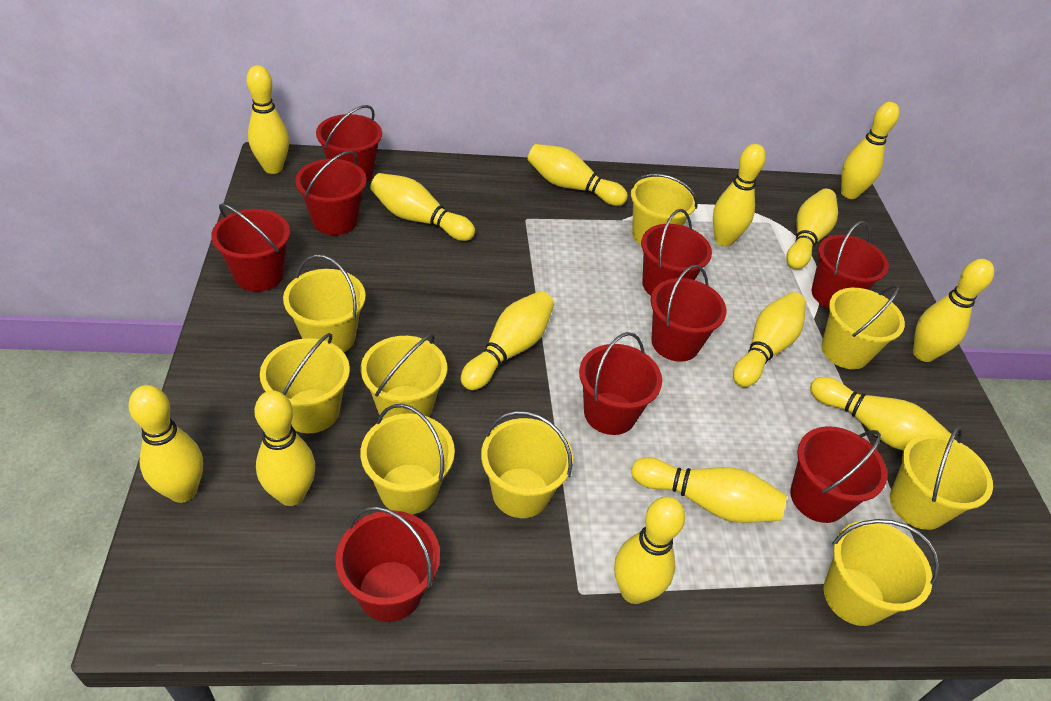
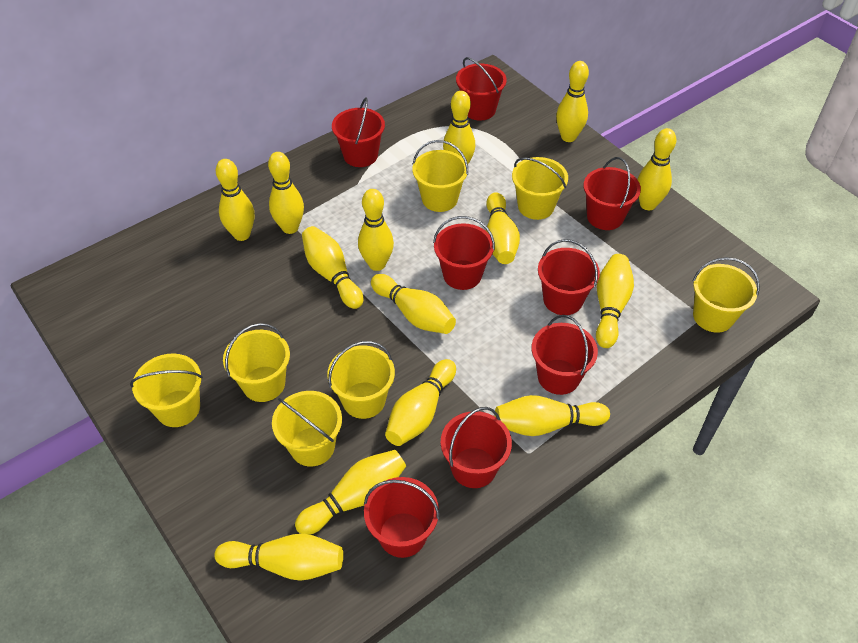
red bucket: [211,204,290,291] [295,151,367,235] [316,105,382,182] [335,506,440,622] [579,332,662,435] [641,209,712,296] [651,265,727,362] [790,426,887,523] [812,221,889,309] = 9 -> [332,98,385,167] [364,477,440,558] [433,216,495,290] [441,407,512,488] [456,57,507,120] [532,315,598,395] [538,239,600,315] [583,157,641,230] = 8
yellow bucket: [260,333,350,433] [283,254,366,352] [360,404,455,514] [361,333,447,420] [481,411,573,518] [631,174,698,245] [821,285,905,369] [823,519,939,626] [890,426,993,530] = 9 -> [130,353,203,427] [223,323,290,402] [272,391,342,467] [327,341,395,419] [413,140,468,212] [512,157,568,220] [693,257,760,333] = 7

